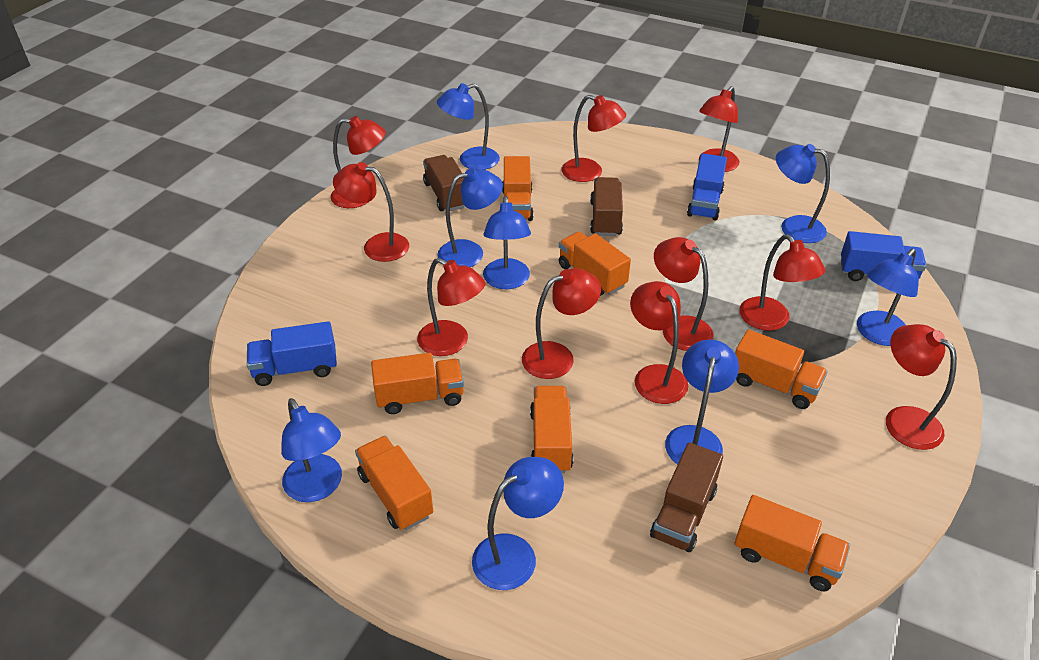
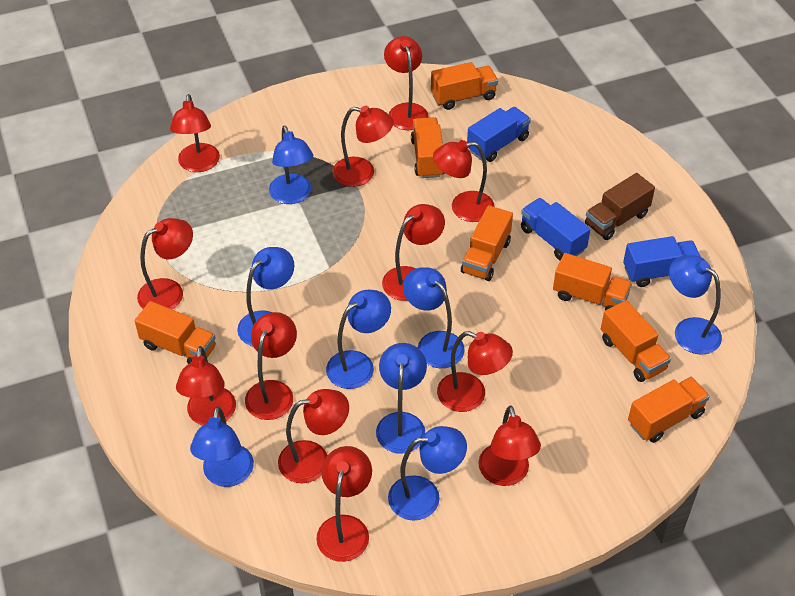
brown truck: [423,155,465,211] [590,177,623,236] [650,442,723,552] = 3 -> [585,173,655,240] = 1
red lamp: [331,116,386,208] [333,162,409,262] [417,258,486,356] [522,268,601,379] [561,95,626,182] [630,281,688,404] [654,237,714,351] [699,86,740,172] [739,234,825,331] [886,324,957,450] = 10 -> [137,218,193,310] [170,94,220,172] [176,346,236,426] [245,312,297,420] [278,389,349,483] [316,446,372,562] [332,106,394,187] [382,204,445,301] [384,36,429,130] [433,140,494,222] [437,331,513,412] [478,406,541,486] = 12

